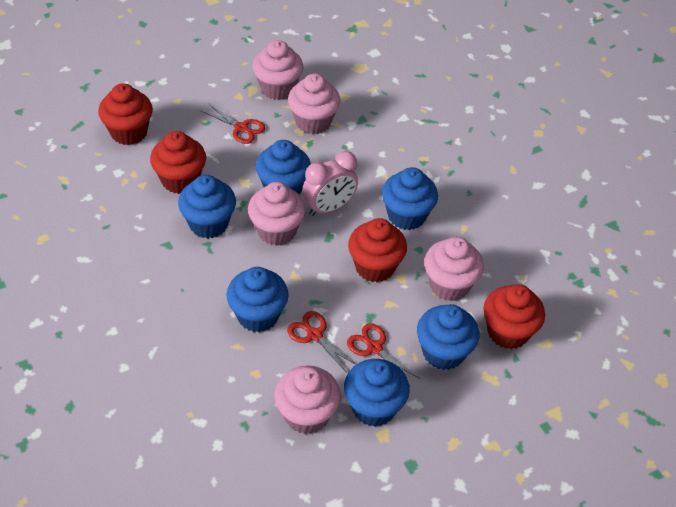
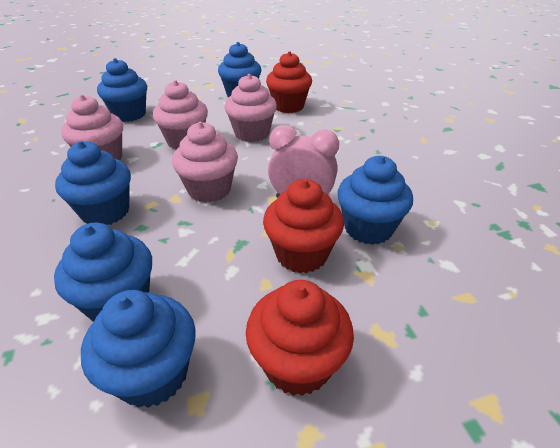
pink cupcake: [248,182,306,246] [253,40,303,100] [274,365,341,434] [288,74,340,134] [424,237,484,301] = 5 -> [61,95,123,160] [153,80,208,150] [172,122,238,203] [224,74,277,142] = 4
red cupcake: [98,83,153,145] [150,131,206,194] [348,218,407,283] [483,284,545,349] = 4 -> [246,280,354,396] [263,179,344,273] [266,51,312,113] = 3
red scissors: [201,103,265,144] [287,311,356,374] [347,323,421,386] = 3 -> none = 0

